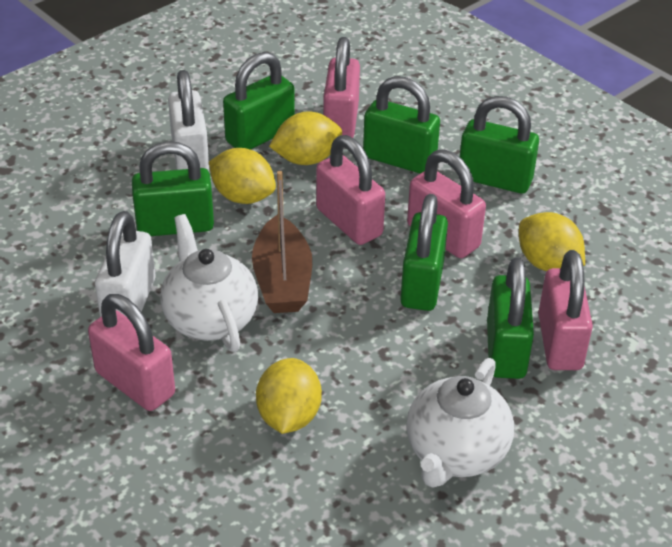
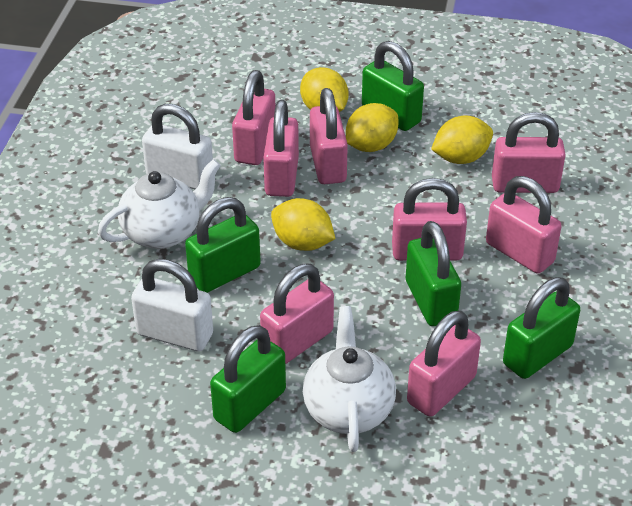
brown boat: [252,171,312,313] = 1 -> none = 0
green padlock: [132,141,214,236] [223,52,295,150] [363,76,440,174] [400,194,448,311] [460,96,539,193] [487,257,534,379] = 6 -> [185,197,261,293] [210,325,286,433] [362,41,424,131] [406,221,461,326] [503,277,580,379] = 5
pink padlock: [88,294,175,411] [316,135,385,245] [323,37,360,138] [407,149,486,258] [538,250,593,370] = 5 -> [232,70,275,165] [260,264,334,364] [263,100,299,197] [310,88,348,184] [392,178,467,261] [407,310,481,417] [486,176,562,274] [492,112,566,193] = 8

